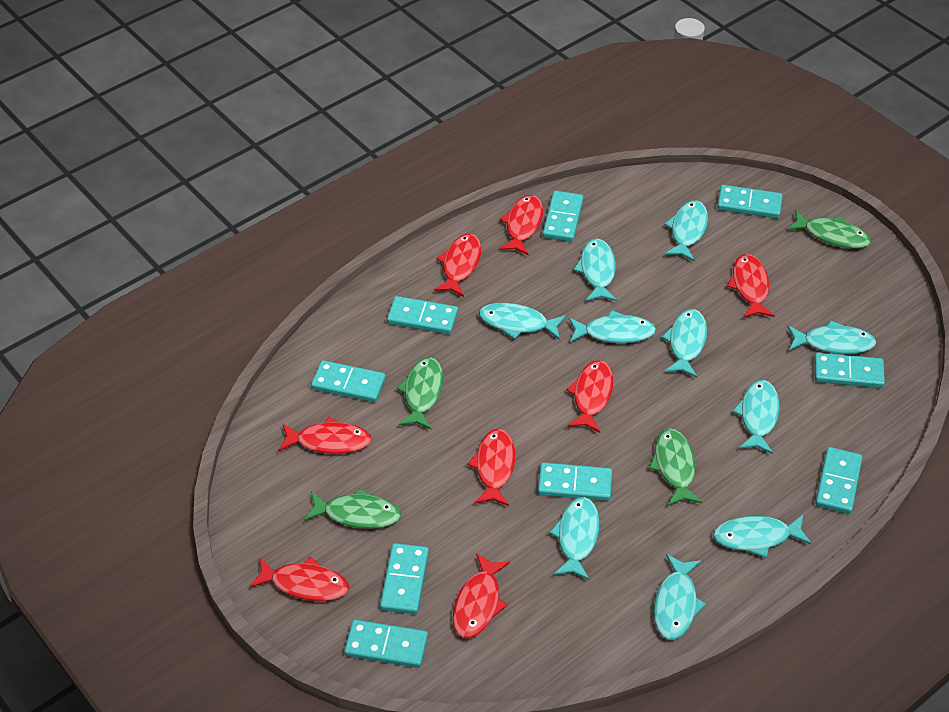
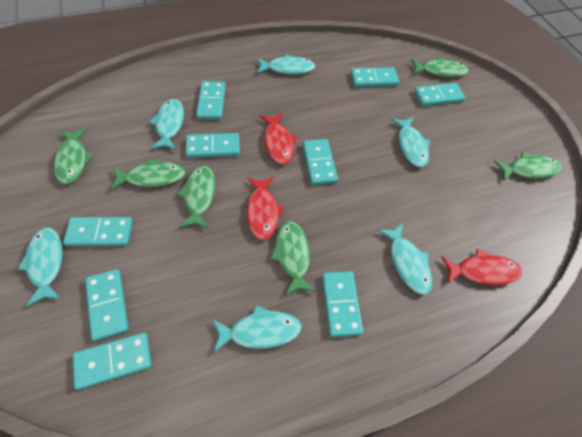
green fish: [304,488,401,529] [396,357,443,429] [649,428,702,506] [787,210,871,249] = 4 -> [54,128,93,184] [110,158,186,190] [177,166,216,228] [270,221,315,296] [411,57,468,77] [494,152,562,181] = 6
red fish: [249,557,349,601] [278,417,372,454] [434,234,481,297] [453,553,510,638] [468,429,515,506] [499,195,543,255] [566,360,613,433] [727,254,775,318] = 8 -> [247,177,284,240] [260,113,297,164] [441,248,522,285] = 3
turquoise fish: [479,303,566,340] [549,497,600,580] [569,310,656,343] [574,238,617,301] [654,554,706,640] [661,309,707,378] [664,201,708,261] [713,515,812,558] [733,380,779,454] [787,320,876,354] = 10 -> [17,228,63,307] [149,99,184,150] [213,305,302,352] [257,54,315,74] [378,223,432,295] [391,117,430,167] = 6

